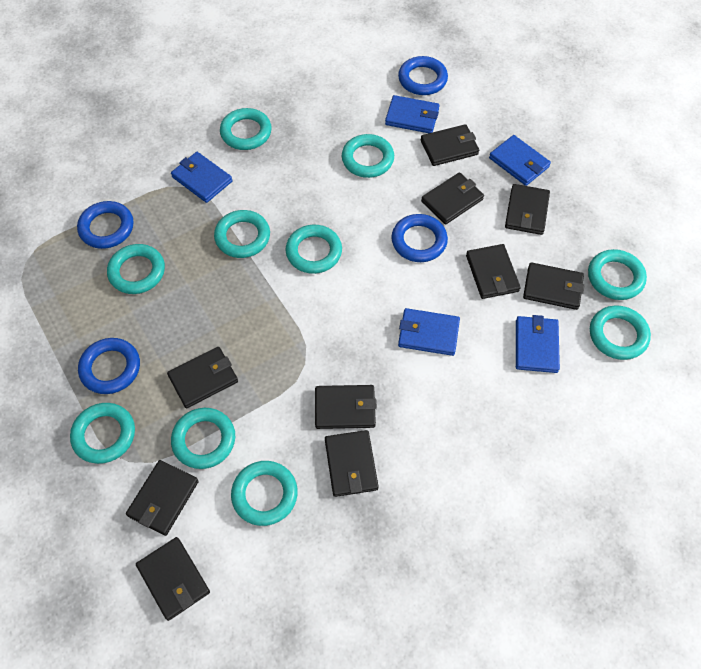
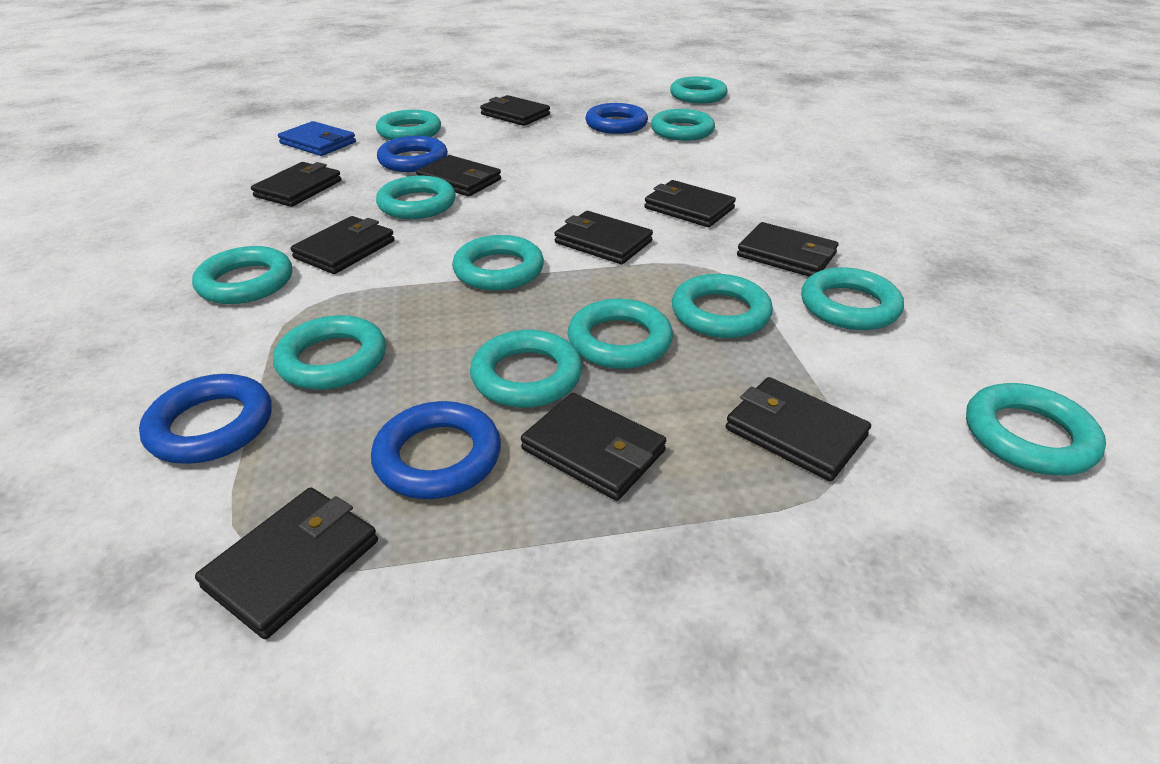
blue wallet: [171,152,232,203] [385,95,440,133] [398,308,460,356] [489,135,551,186] [516,315,560,373] = 5 -> [278,121,356,156] = 1
turquoise ring: [70,403,135,464] [107,244,165,294] [171,408,235,469] [214,210,270,258] [220,108,272,150] [231,461,298,526] [286,225,342,274] [342,134,394,178] [588,249,647,300] [590,306,651,360] = 10 -> [192,246,292,304] [273,315,386,390] [376,110,441,140] [376,176,456,219] [452,235,544,291] [470,330,582,408] [568,299,673,369] [651,109,715,141] [670,77,728,103] [672,274,773,338] [801,267,904,330] [966,383,1106,476] = 12

